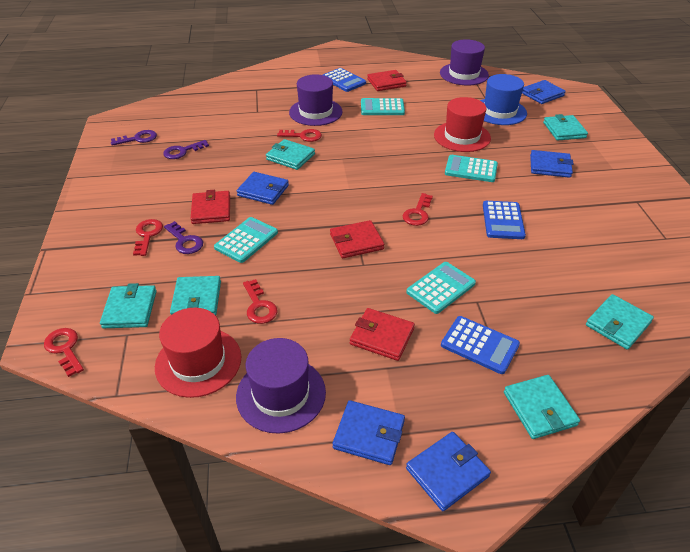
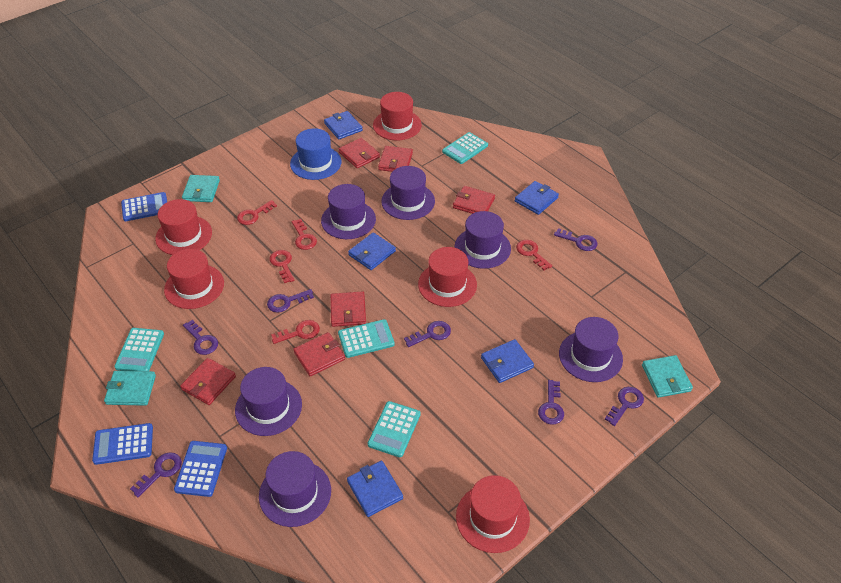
purple hat: [236,338,326,434] [289,74,343,126] [440,39,489,85] = 3 -> [235,367,302,436] [259,451,331,527] [321,184,376,239] [381,166,435,220] [454,211,511,269] [559,317,623,382] = 6
purple key: [111,130,157,146] [163,140,209,159] [164,221,203,254] = 3 -> [130,452,182,497] [183,320,218,355] [267,289,314,313] [404,321,451,347] [538,380,564,425] [554,228,598,251] [605,387,644,426] = 7
red hat: [155,308,241,398] [434,97,491,152] = 2 -> [155,199,212,255] [164,249,224,309] [373,92,422,140] [418,247,477,307] [456,475,530,553] = 5
red wallet: [191,190,230,224] [330,220,385,258] [350,308,415,361] [367,70,407,91] = 4 -> [180,358,236,405] [293,332,345,376] [330,291,366,327] [339,138,380,168] [378,146,413,172] [453,186,495,214] = 6
turquoise wallet: [100,283,157,328] [170,276,221,316] [266,139,315,170] [504,375,580,439] [543,114,588,141] [586,294,654,350] = 6 -> [104,371,156,406] [182,175,220,202] [642,355,693,398] = 3

